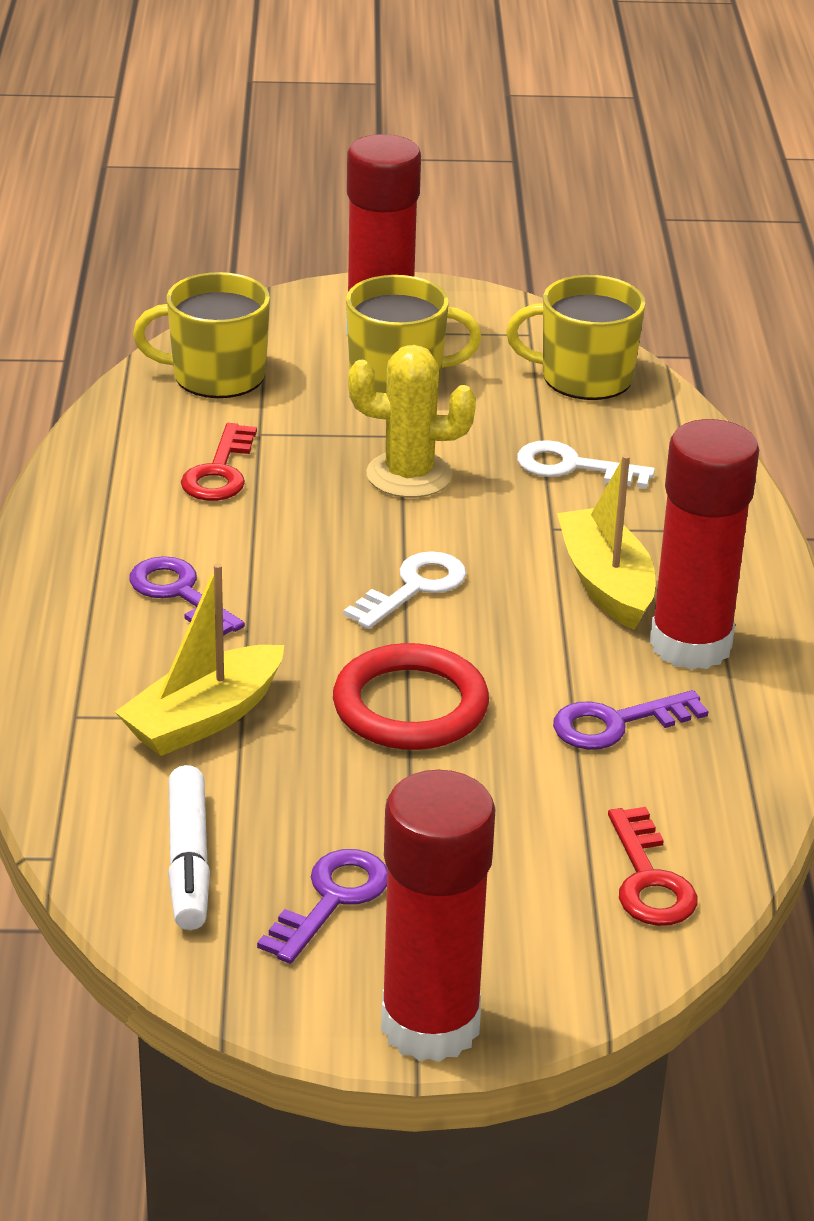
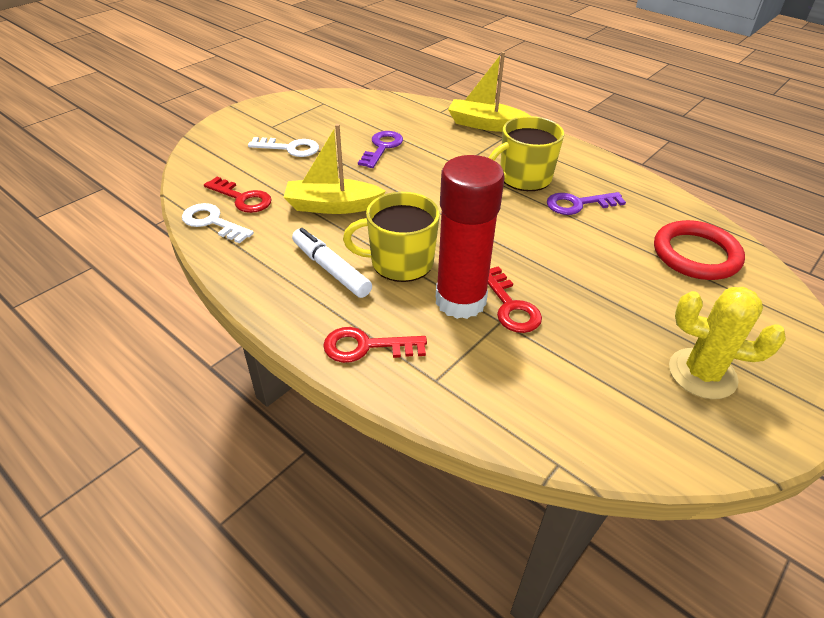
purple key: [130,556,245,636] [257,849,388,964] [553,690,708,750] = 3 -> [358,131,403,168] [547,192,626,215] = 2
red glue stick: [346,134,421,335] [381,770,496,1062] [650,419,759,670] = 3 -> [436,155,505,319] = 1
red key: [181,423,257,501] [608,807,697,926] = 2 -> [204,177,272,213] [323,327,427,363] [488,266,542,333] = 3
yellow mug: [133,272,270,398] [346,275,482,393] [506,275,646,400] = 3 -> [343,192,440,282] [489,116,564,191] = 2

